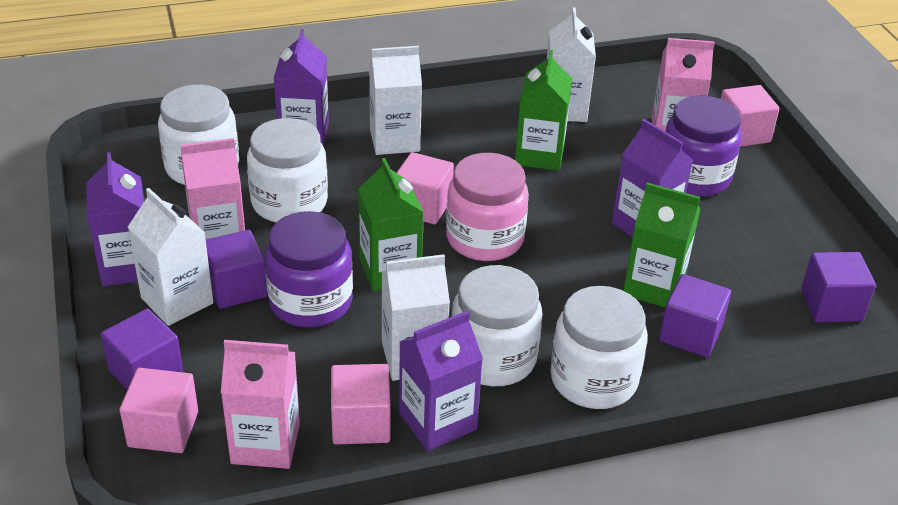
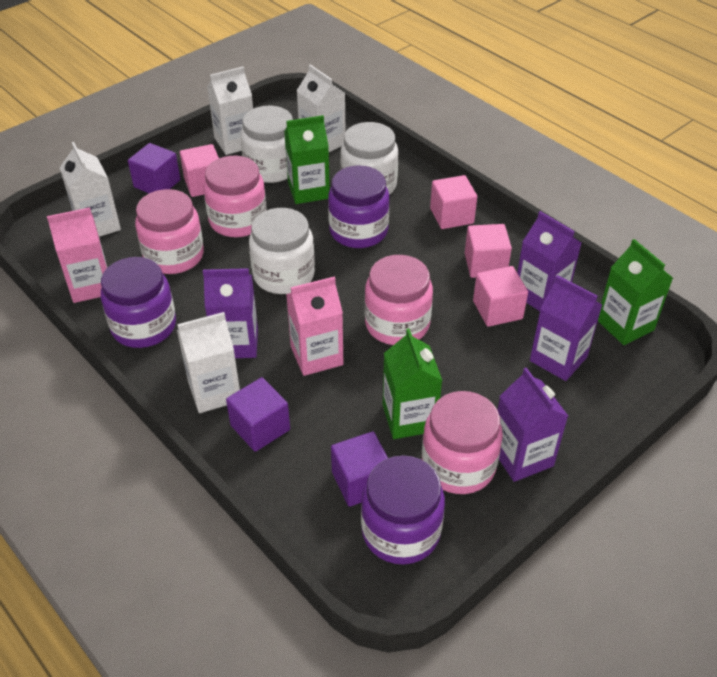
pink carton: [180,138,245,240] [221,340,300,469] [652,38,715,131] = 3 -> [47,207,107,303] [286,276,343,376] = 2
pink jar: [446,153,529,261] = 1 -> [135,189,204,274] [204,156,267,237] [365,255,433,345] [422,391,503,494] = 4
purple cube: [101,309,183,390] [206,230,268,309] [659,274,731,357] [801,252,876,322] = 4 -> [128,143,180,193] [226,377,290,452] [331,431,388,507] = 3
purple jar: [265,211,353,327] [665,95,742,197] = 2 -> [101,257,176,348] [328,166,389,248] [361,455,445,565] = 3
white jar: [158,85,239,185] [247,118,328,222] [452,265,543,386] [550,286,648,409] = 4 -> [241,105,293,183] [249,208,315,294] [340,122,398,195] = 3

